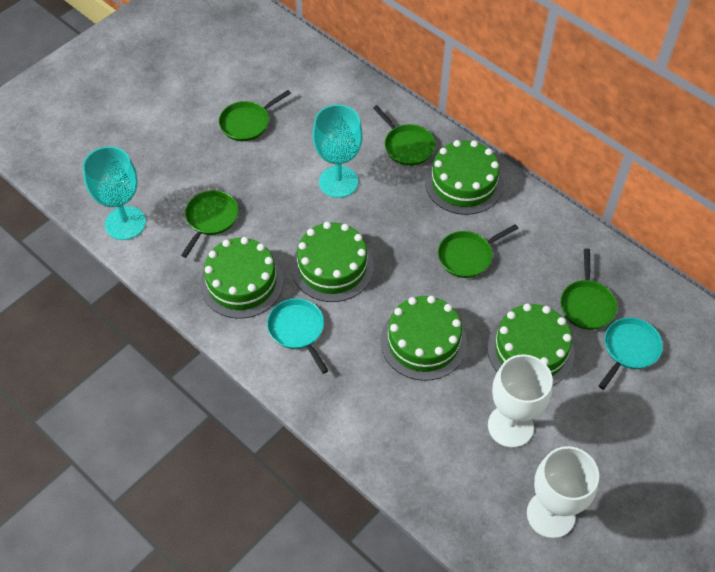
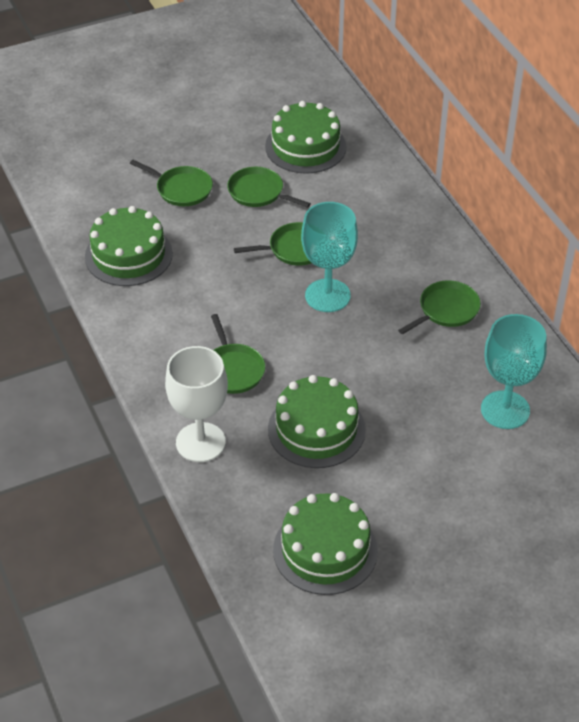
green cake: [200,237,284,318] [291,222,374,302] [380,296,467,381] [425,140,503,215] [487,304,575,385] = 5 -> [85,206,173,286] [265,101,346,174] [268,375,366,468] [273,493,378,595] = 4
turquoise pan: [267,298,329,374] [598,317,663,390] = 2 -> none = 0
white goblet: [488,354,553,448] [527,446,599,538] = 2 -> [165,346,228,462] = 1

